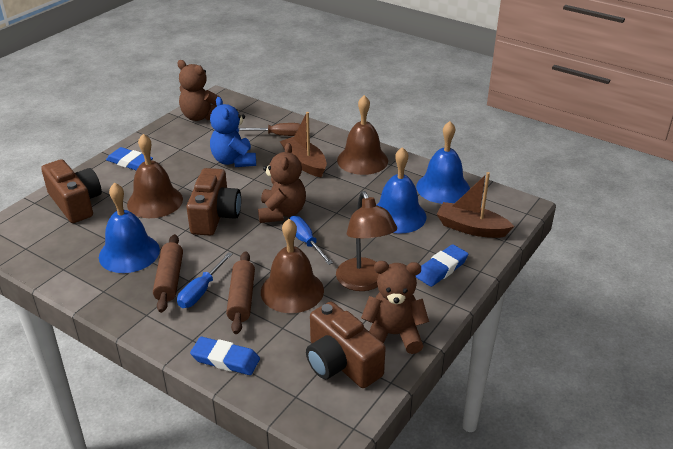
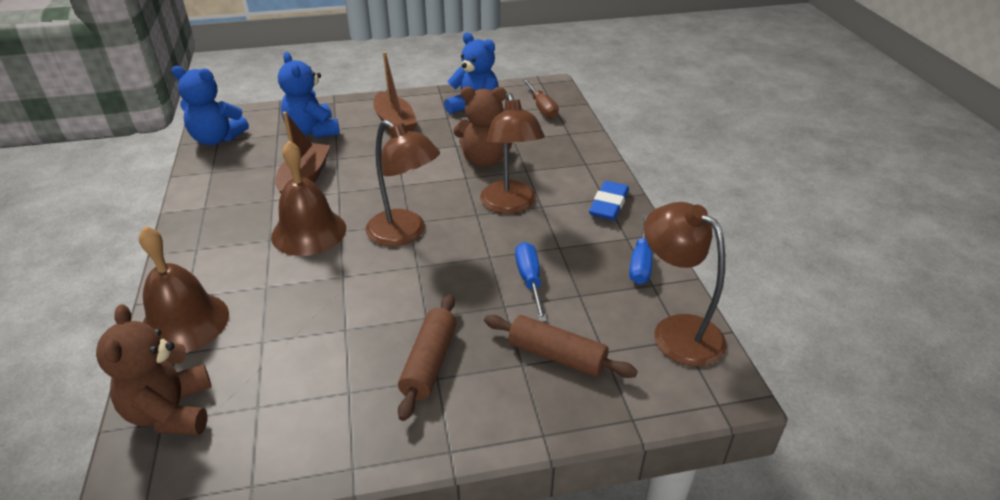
blue bell: [99,183,160,273] [377,147,427,233] [416,121,470,204] = 3 -> none = 0
blue eraser: [106,147,153,171] [190,337,260,375] [416,244,468,287] = 3 -> [589,181,629,220] = 1
blue teddy bear: [210,97,256,167] = 1 -> [171,66,249,145] [278,52,340,138] [444,32,499,114] = 3
brown bell: [127,134,183,218] [261,219,324,313] [337,95,388,175] = 3 -> [139,226,229,353] [271,141,346,256] = 2
brown camera: [41,159,102,223] [186,168,241,236] [306,302,386,388] = 3 -> none = 0
brown lamp: [336,191,397,291] = 1 -> [366,120,440,246] [480,93,545,214] [644,202,726,367] = 3
brown teddy bear: [177,60,220,121] [258,143,306,223] [361,261,429,354] = 3 -> [96,304,212,435] [453,87,513,167] = 2

